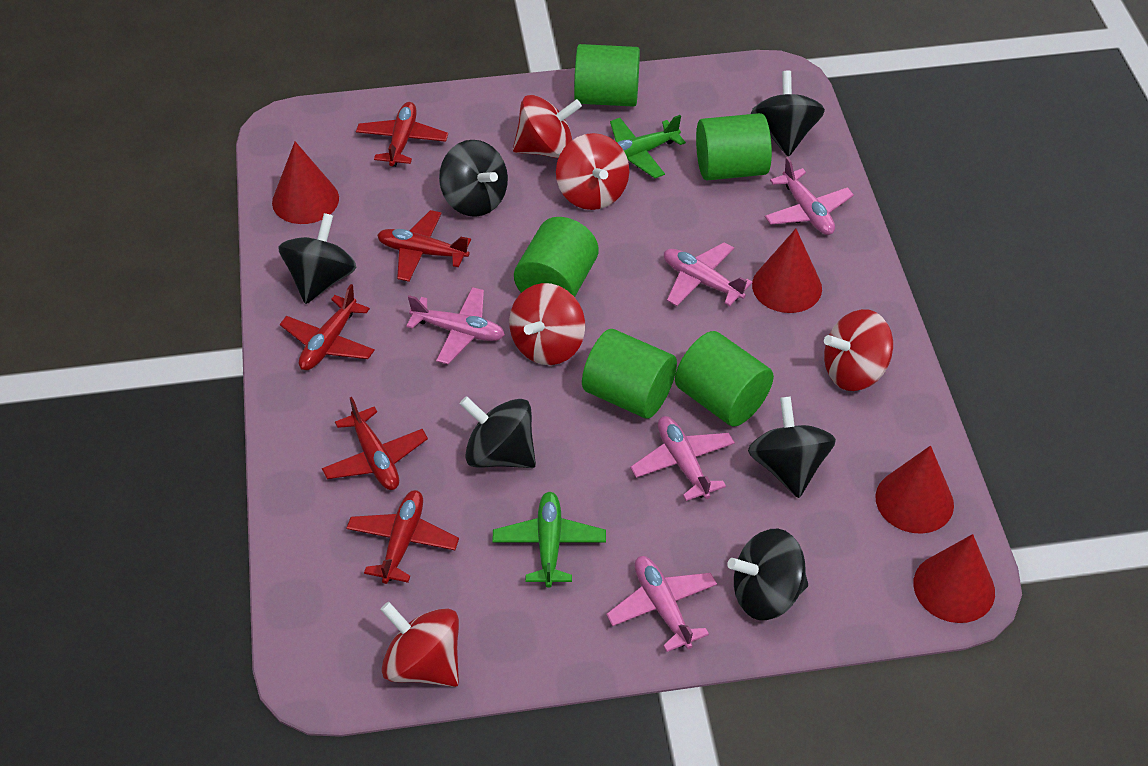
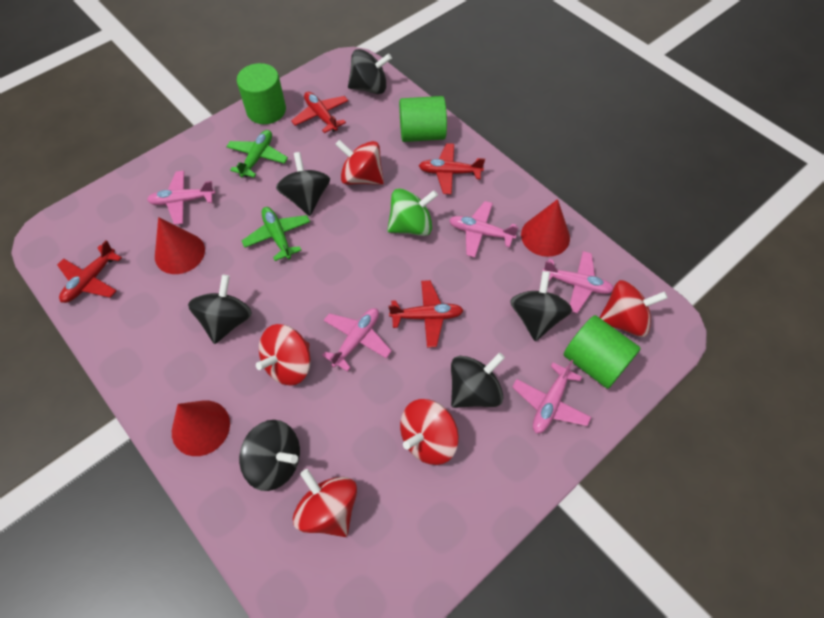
green cylinder: [514,217,598,297] [574,44,640,107] [582,329,677,419] [675,331,774,427] [696,113,772,180] = 5 -> [237,63,286,124] [399,96,447,142] [563,315,641,389] = 3
green spinning top: none = 0 -> [387,188,438,236] = 1
red cone: [272,141,339,224] [752,229,822,313] [876,445,954,534] [913,534,995,623] = 4 -> [155,217,205,274] [172,400,230,456] [521,199,570,257] = 3
red plane: [280,284,375,370] [322,397,428,490] [346,490,459,584] [356,102,448,167] [377,210,471,282] = 5 -> [57,240,122,303] [291,92,349,133] [388,280,464,348] [419,143,485,195] = 4

